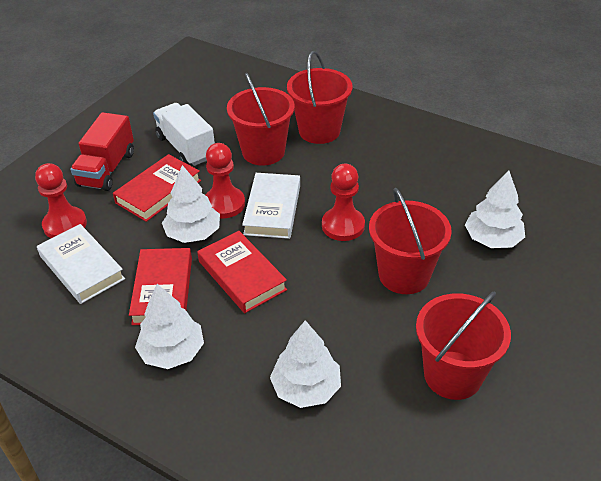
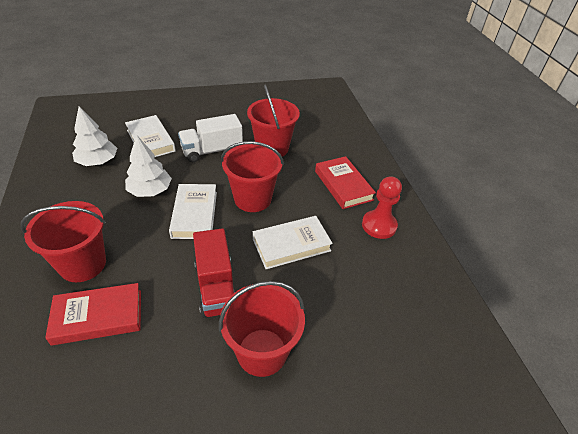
red book: [113,154,201,222] [129,248,192,325] [197,231,287,313] = 3 -> [45,283,141,346] [315,156,376,209] = 2
red pawn: [35,163,87,238] [205,143,245,218] [322,164,365,241] = 3 -> [362,176,402,239] = 1
white book: [37,224,125,304] [242,173,300,239] = 2 -> [125,115,176,157] [169,184,217,239] [253,216,333,269] = 3
white tree: [135,284,204,369] [162,165,220,243] [270,320,341,408] [465,170,525,248] = 4 -> [72,106,117,166] [125,135,172,197] = 2

